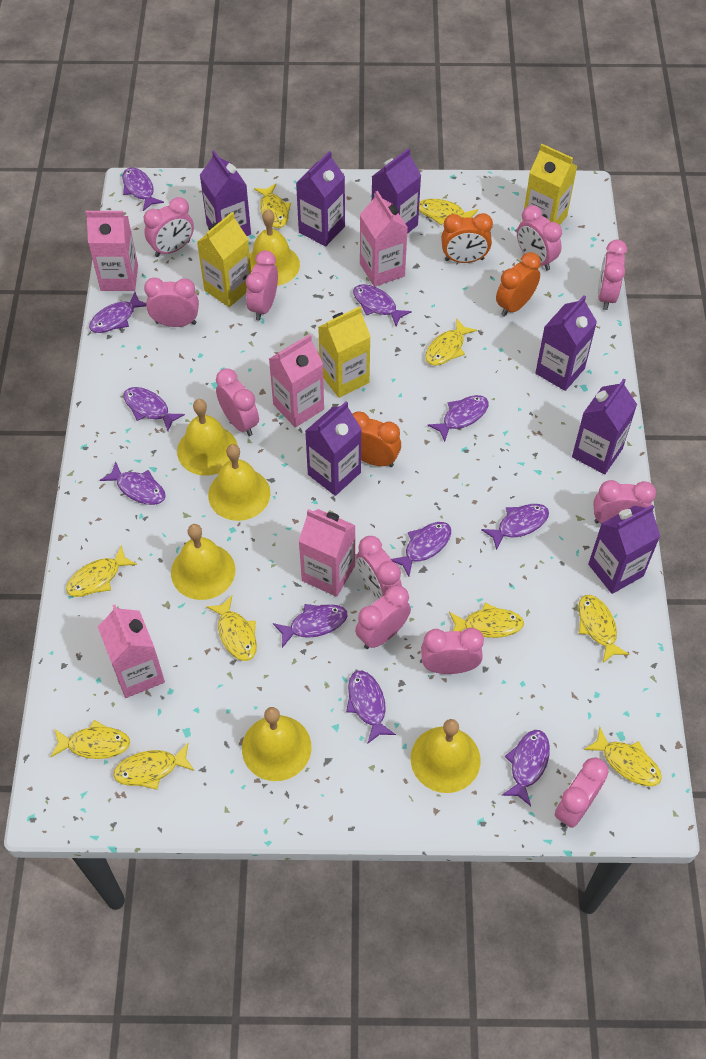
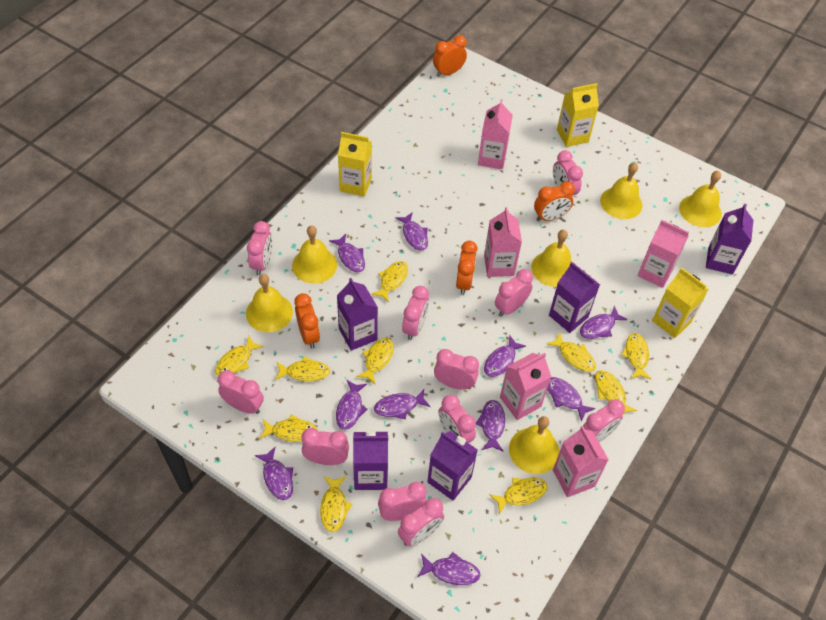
orange clock: [353,411,401,467] [441,213,493,263] [496,252,541,317] = 3 -> [294,293,320,349] [433,35,467,77] [456,241,478,295] [534,181,575,221] = 4
purple carton: [200,151,251,236] [296,151,345,246] [305,401,362,496] [372,148,421,234] [535,295,597,391] [572,379,637,474] [588,505,660,594] = 7 -> [337,278,378,351] [353,430,388,490] [427,431,478,501] [549,262,600,333] [706,204,753,274] = 5
purple fish: [89,292,146,333] [100,461,166,505] [122,167,164,211] [123,387,185,431] [273,604,347,648] [346,671,396,744] [353,284,412,326] [391,522,451,576] [428,395,489,442] [481,504,549,550] [501,730,550,806] = 11 -> [255,447,293,500] [329,234,365,272] [336,380,367,430] [374,389,431,419] [395,212,428,250] [418,552,480,585] [476,400,505,452] [484,335,526,377] [547,377,596,422] [580,306,628,339] = 10

